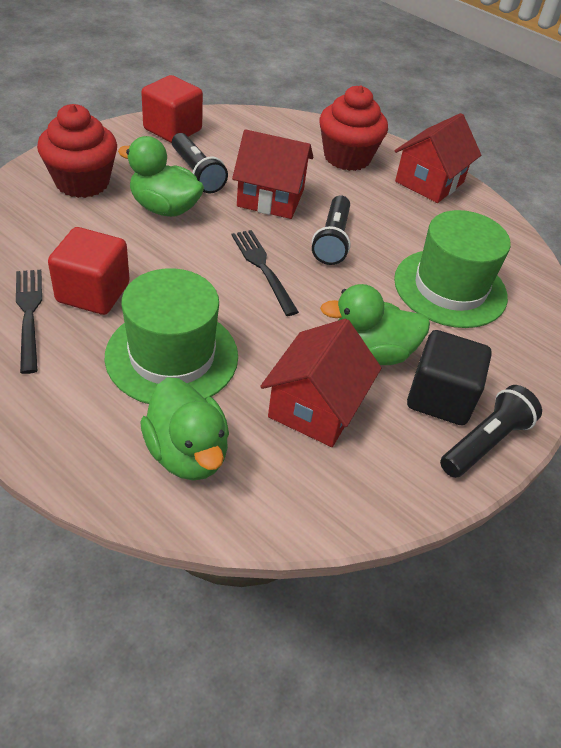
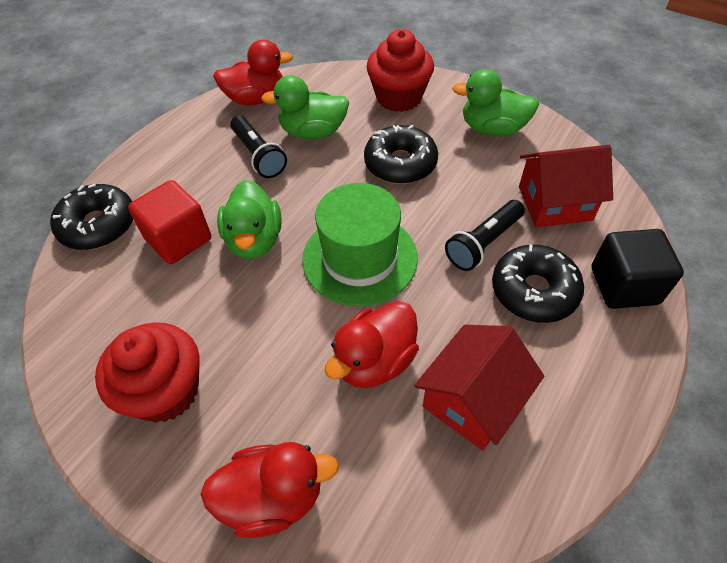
black donut: none = 0 -> [50,184,133,250] [364,125,438,184] [492,244,584,323] = 3
black flashlight: [172,133,228,193] [312,195,351,265] [440,385,542,478] = 3 -> [230,116,287,178] [445,200,525,271] = 2
black fork: [16,270,42,374] [232,230,299,316] = 2 -> none = 0
green hat: [105,268,238,404] [394,210,511,328] = 2 -> [302,183,418,306] = 1
red cube: [48,227,130,315] [141,75,203,143] = 2 -> [128,180,211,264] = 1
red duck: none = 0 -> [201,442,339,538] [213,40,293,105] [325,301,419,388] = 3
red house: [232,129,314,219] [260,319,381,447] [395,113,481,203] = 3 -> [414,325,544,450] [519,145,613,227] = 2

